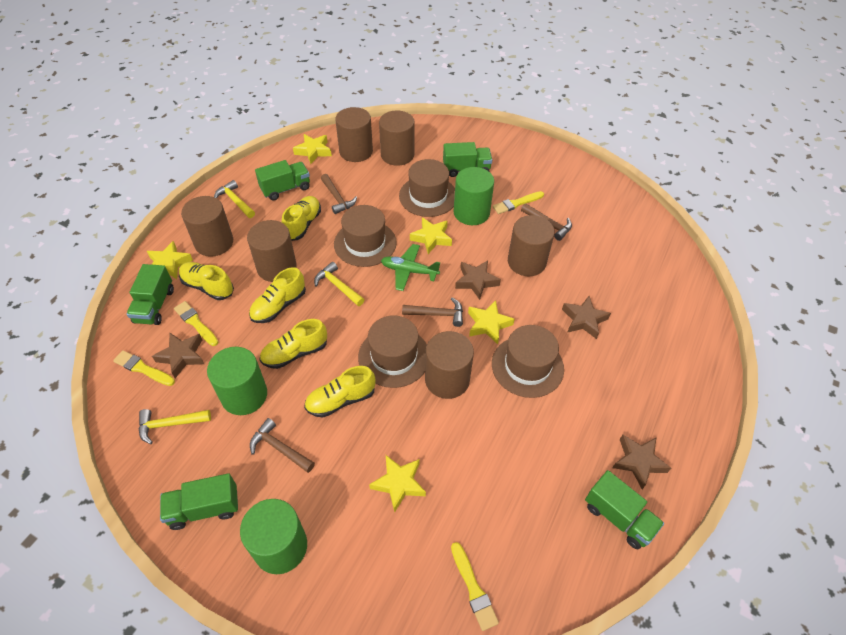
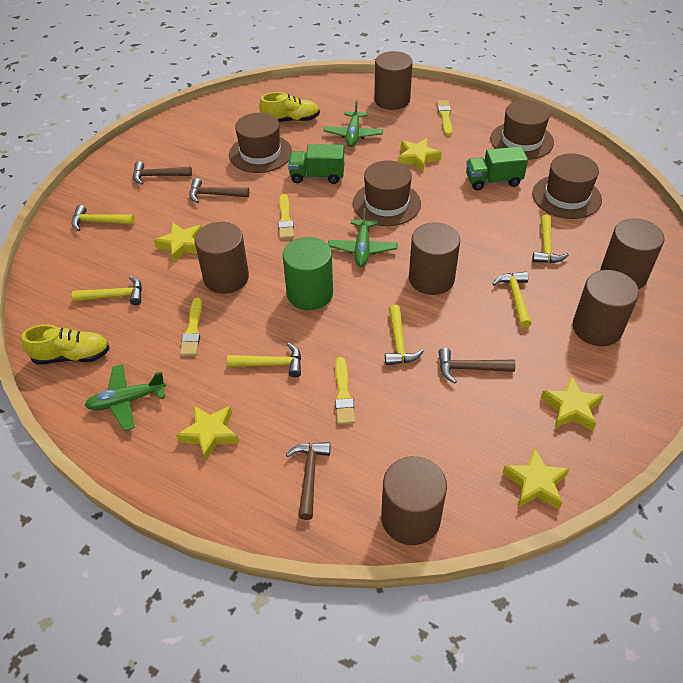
brown star: [152,333,204,378] [455,260,501,300] [562,296,611,339] [612,435,671,489] = 4 -> none = 0
green cylinder: [207,347,267,415] [240,499,307,574] [453,167,494,225] = 3 -> [283,237,333,310] = 1
green plane: [381,244,440,291] = 1 -> [85,364,166,431] [324,100,383,147] [328,208,398,267] = 3
green truck: [126,264,174,325] [160,473,238,530] [255,160,310,201] [443,142,492,177] [585,470,664,549] = 5 -> [288,144,344,184] [466,146,528,190] = 2
yellow hammer: [139,409,211,444] [214,180,255,218] [314,262,365,306] = 3 -> [71,205,135,231] [72,276,142,305] [227,343,301,378] [385,305,424,365] [493,271,532,328] [532,215,569,263] = 6
yellow shoe: [179,262,234,300] [249,267,306,323] [260,319,327,369] [281,196,321,241] [304,366,376,418] = 5 -> [21,324,110,365] [259,92,320,122] = 2

